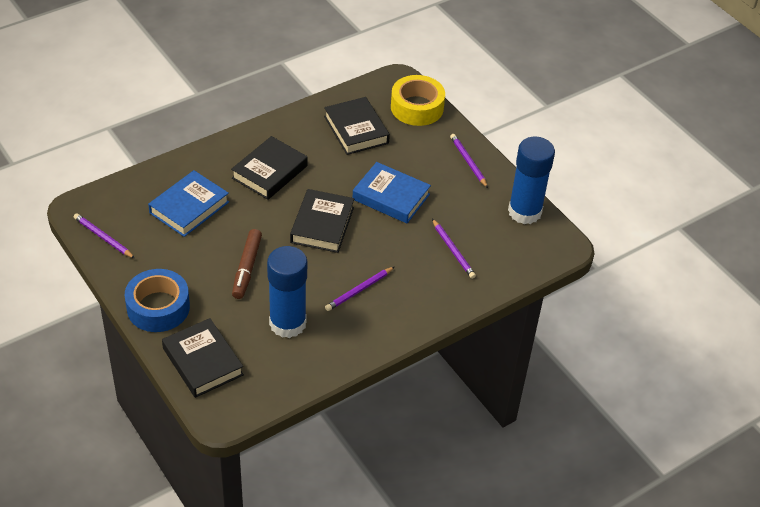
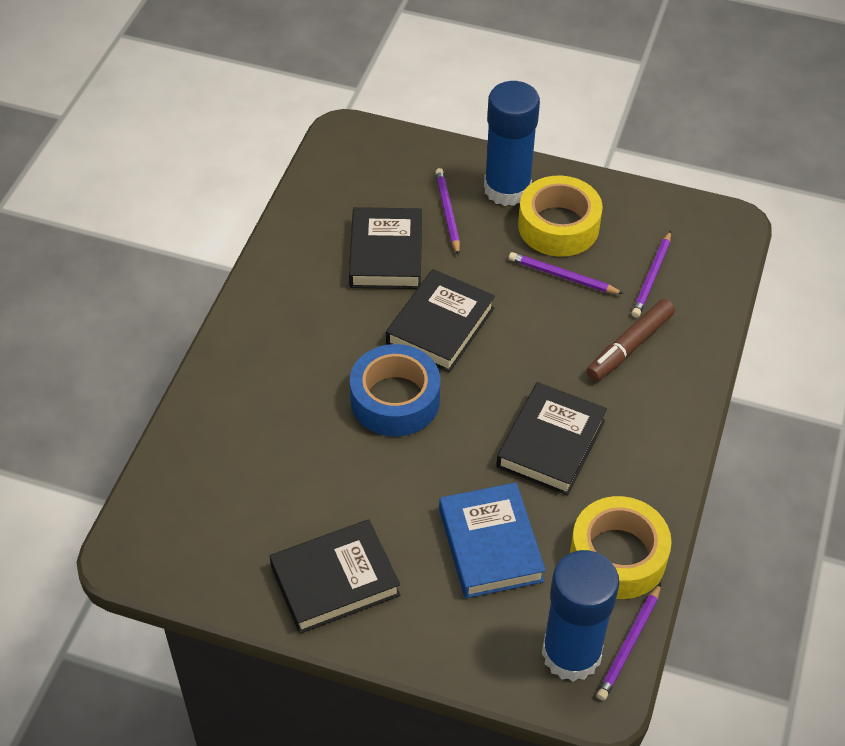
blue book: [148,170,229,237] [353,162,431,223] = 2 -> [439,483,546,598] = 1
yellow tape: [391,75,445,126] = 1 -> [518,176,603,257] [570,496,672,599] = 2

